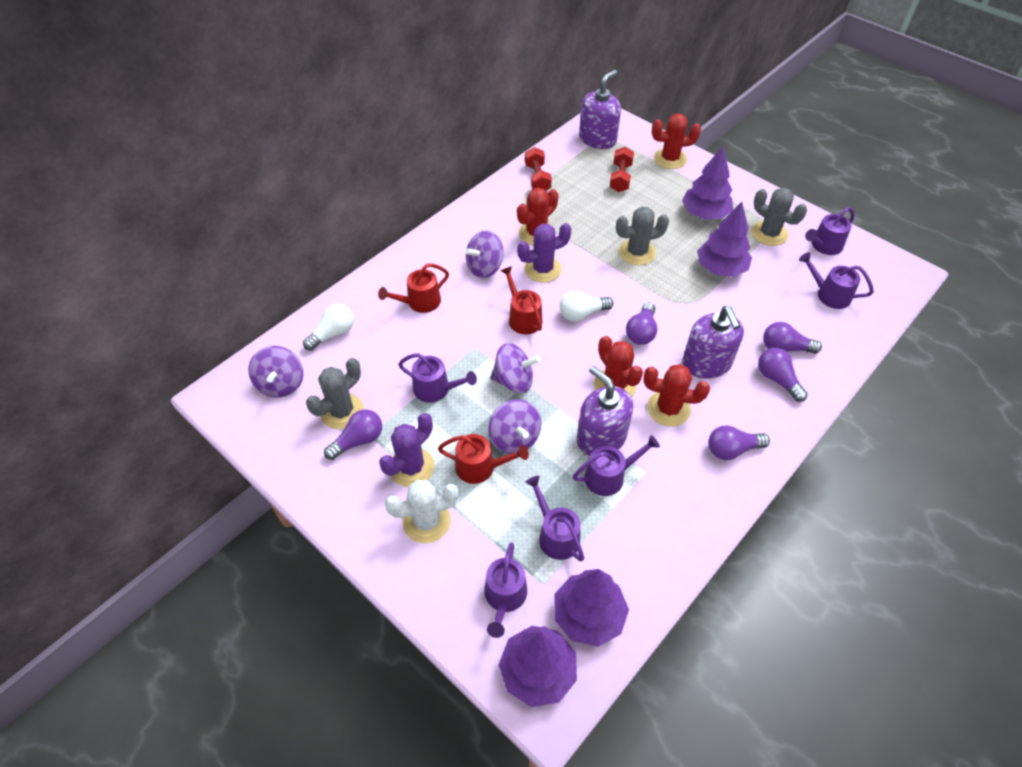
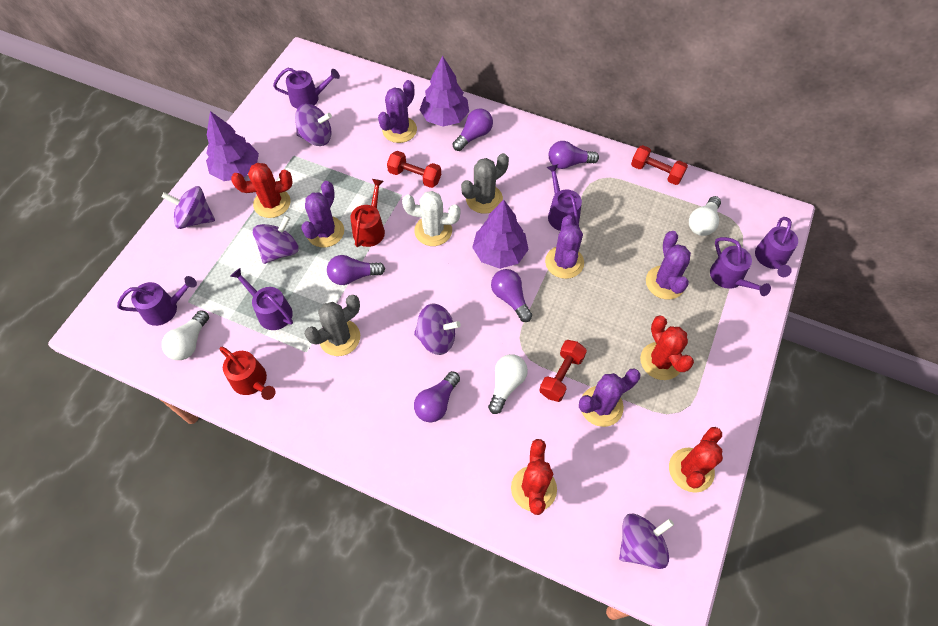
grey cactus: [306,358,364,429] [616,207,669,265] [751,188,807,246] = 3 -> [305,295,360,356] [461,153,509,214] = 2
purple cactus: [379,413,435,487] [517,223,572,283] = 2 -> [301,181,344,247] [378,80,417,143] [545,215,584,279] [579,368,640,427] [646,231,691,299] = 5
purple soap dispenser: [577,366,633,456] [579,70,621,149] [683,306,744,379] = 3 -> none = 0
purple spinning top: [248,346,303,398] [465,230,504,278] [488,399,541,454] [490,343,540,394] = 4 -> [162,186,215,229] [253,215,299,264] [295,104,332,146] [414,303,461,355] [619,514,674,569] = 5
purple tree: [499,626,577,707] [554,569,629,647] [682,147,733,219] [697,202,752,277] = 4 -> [206,111,259,181] [420,56,469,127] [472,200,529,269] = 3
red dumbbell: [525,147,552,191] [610,147,634,192] = 2 -> [387,151,441,188] [539,340,587,402] [631,145,688,185] = 3
red watering can: [378,264,449,313] [438,434,529,484] [500,266,543,335] = 3 -> [220,347,275,400] [350,179,385,247] = 2
white light bulb: [303,304,354,351] [560,291,613,321] = 2 -> [162,310,209,360] [488,354,528,414] [689,196,721,236] = 3

